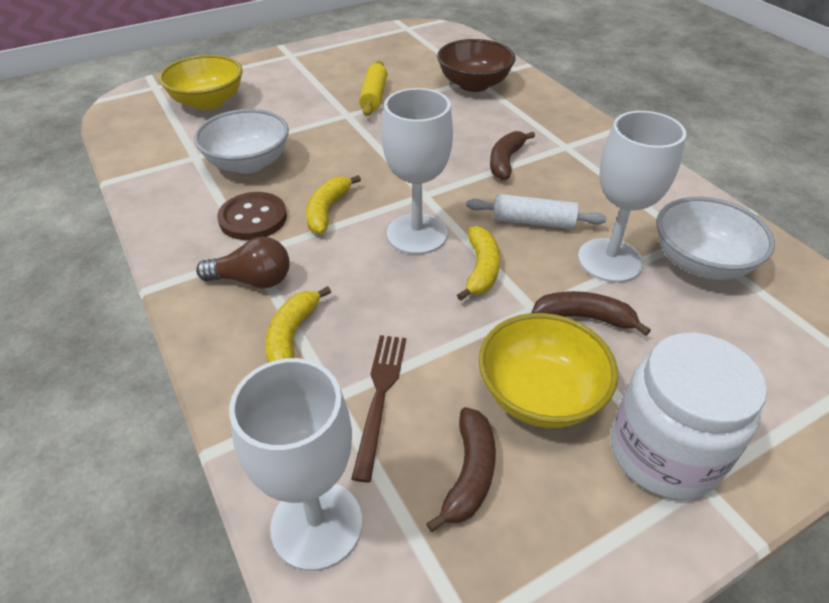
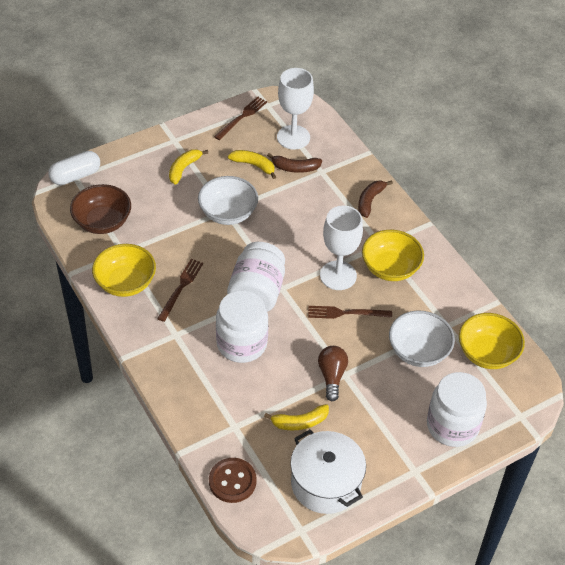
brown banana: [426,407,496,532] [490,131,535,180] [532,291,651,336] = 3 -> [267,153,322,173] [358,180,393,218] = 2
brown fork: [351,335,406,482] = 1 -> [157,259,203,322] [214,97,267,140] [308,306,392,319] = 3
white capsule: none = 0 -> [48,151,100,185] = 1
white goblet: [229,358,362,571] [382,88,453,255] [578,111,686,283] = 3 -> [277,68,314,150] [320,205,363,290] = 2
white jar: [611,333,767,500] = 1 -> [216,290,268,363] [227,242,285,312] [427,372,487,447] = 3
white pot: none = 0 -> [290,430,366,514] = 1
white rolling pin: [466,194,606,229] = 1 -> none = 0
yellow bowl: [159,55,242,110] [478,313,618,428] = 2 -> [92,244,156,297] [362,230,424,281] [459,313,525,369] = 3
yellow rolling pin: [359,61,387,116] = 1 -> none = 0

